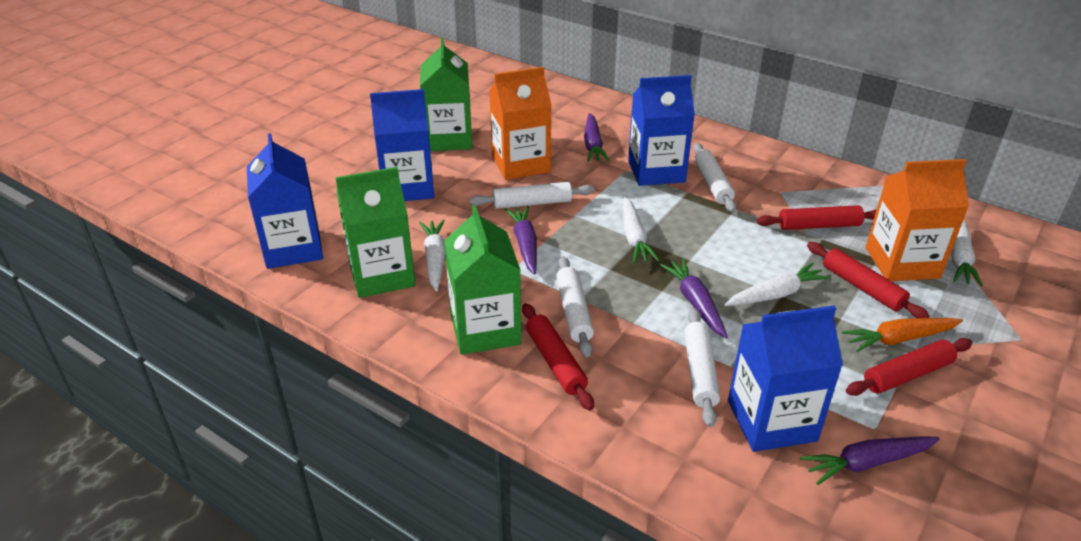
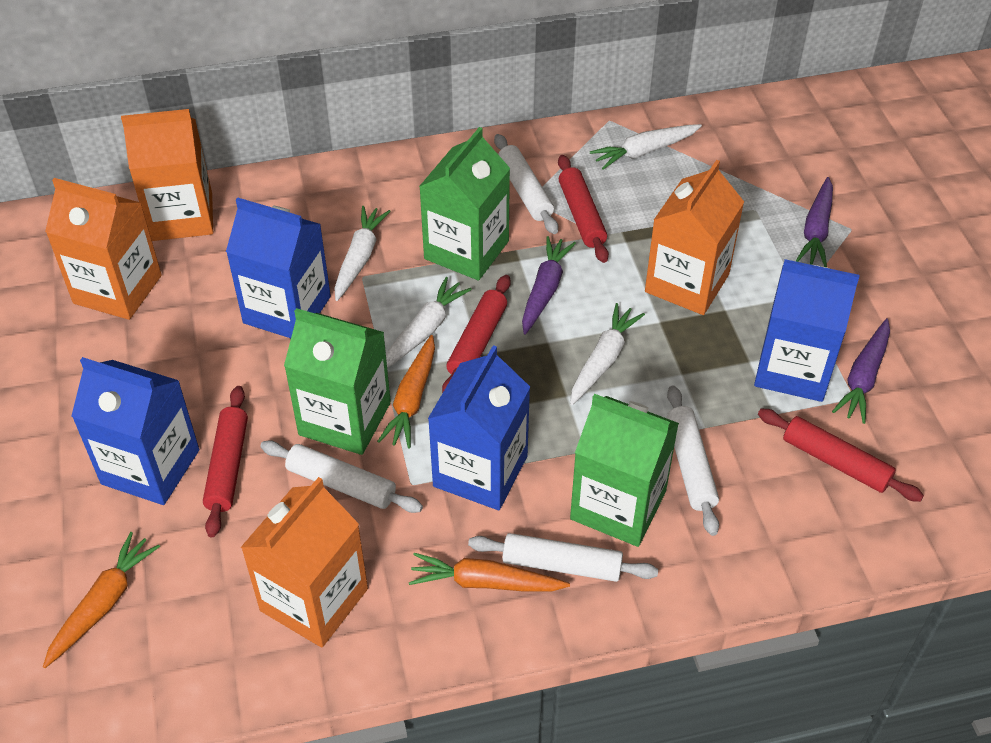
orange carrot: [842,318,963,352] = 1 -> [43,532,160,668] [377,335,435,448] [409,553,570,592] = 3
orange carton: [489,67,552,180] [866,159,969,281] = 2 -> [45,178,162,320] [121,109,213,241] [241,477,368,648] [645,160,744,315] = 4
purple carrot: [504,206,537,275] [584,113,610,162] [660,259,728,339] [800,436,940,485] = 4 -> [522,236,576,335] [796,177,833,267] [832,318,890,424] = 3

